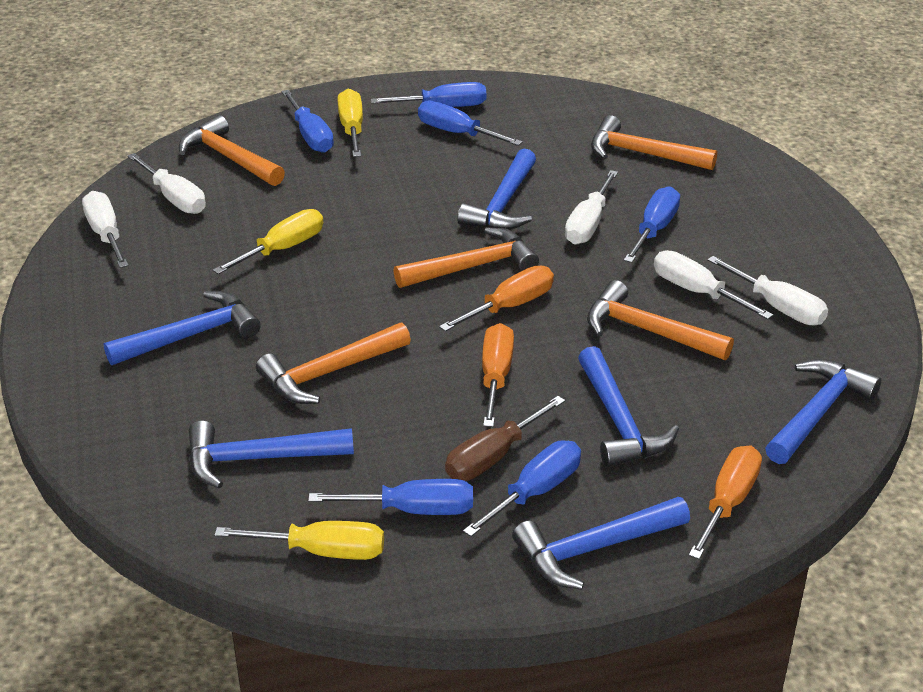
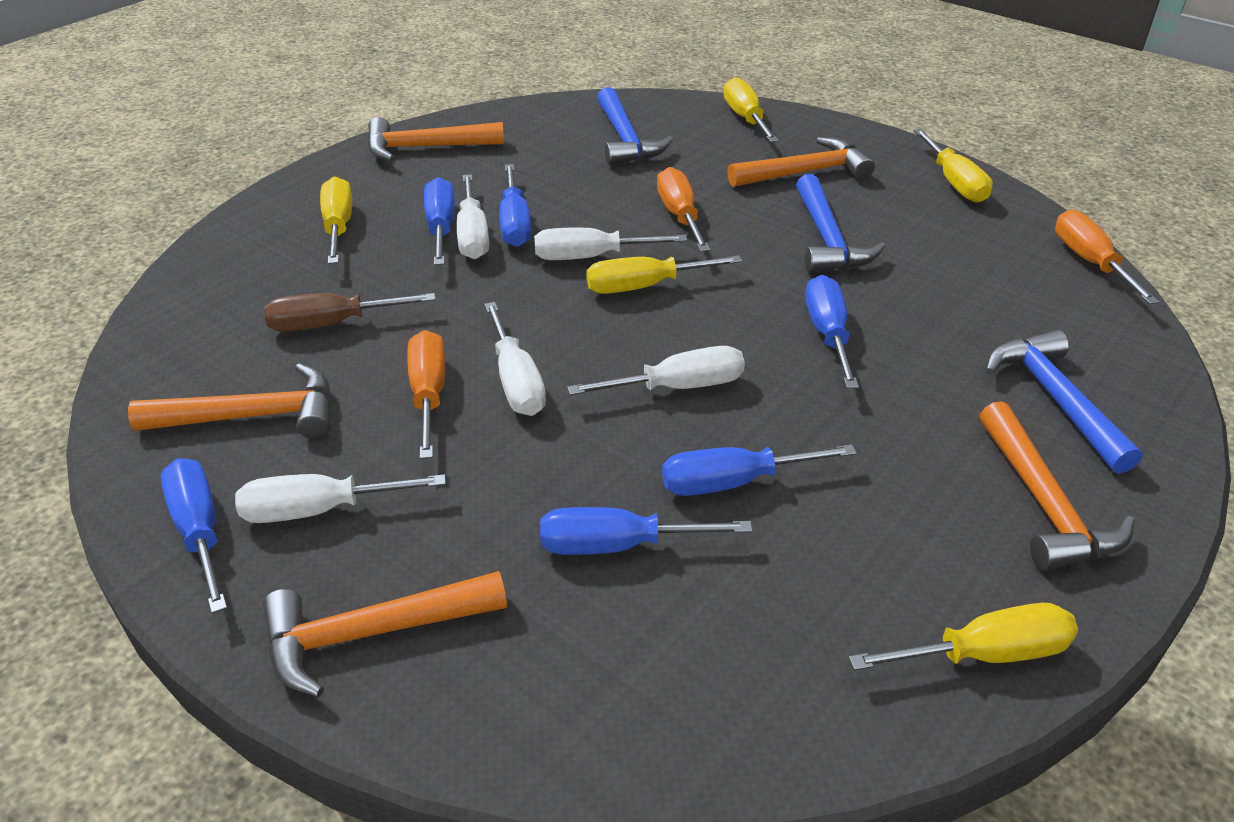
blue hammer: [104,291,261,365] [189,420,354,489] [457,148,536,230] [512,497,690,590] [578,346,679,467] [765,359,881,464] = 6 -> [597,87,673,165] [796,174,886,273] [986,330,1143,474] = 3
yellow screwdriver: [213,209,323,274] [214,521,384,560] [337,89,363,157] = 3 -> [320,177,352,264] [586,255,742,294] [724,77,779,142] [849,603,1078,670] [914,129,993,202] = 5

